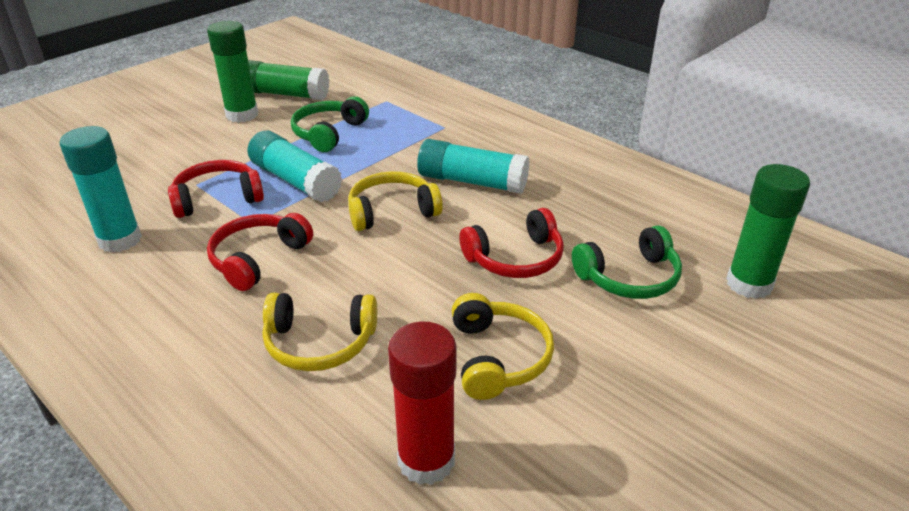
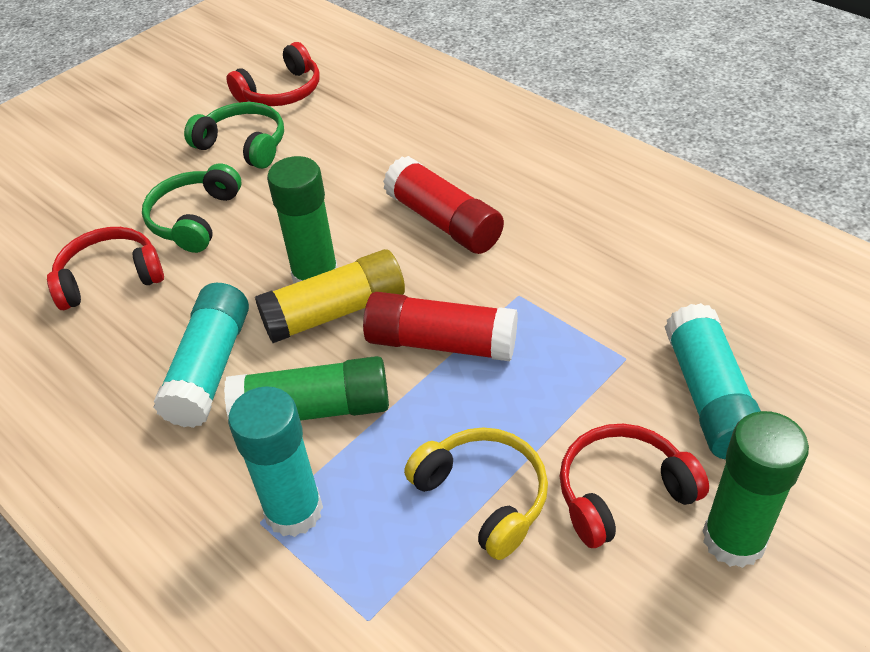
red glue stick: [388,321,456,485] = 1 -> [363,292,518,361] [383,156,504,254] = 2
yellow glue stick: none = 0 -> [255,249,405,343] = 1
yellow headphones: [262,293,377,371] [348,171,443,231] [452,293,554,400] = 3 -> [404,427,548,560] = 1

